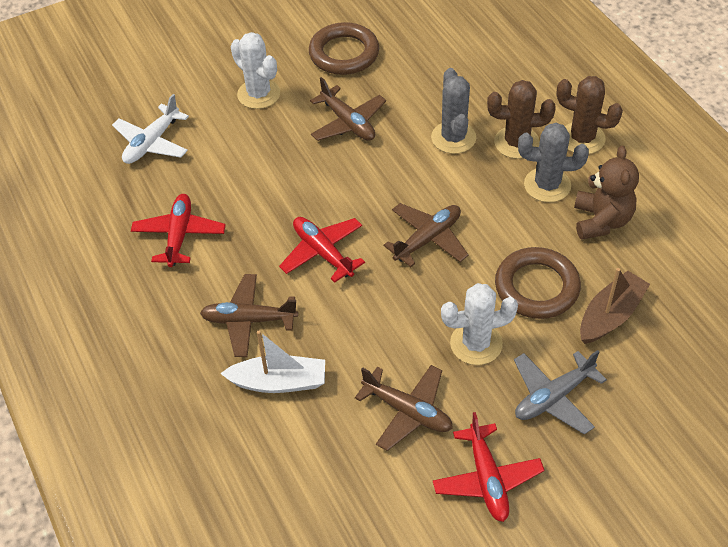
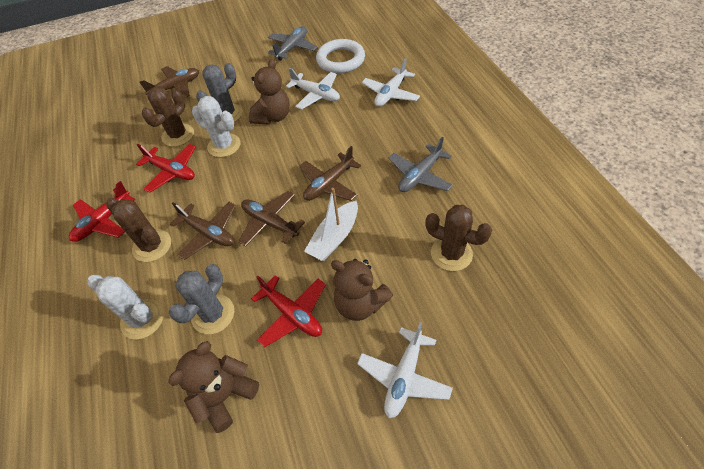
brown boat: [580,268,650,344] = 1 -> none = 0
brown cactus: [487,80,556,159] [557,76,623,154] = 2 -> [106,198,171,262] [142,86,194,147] [425,205,492,271] = 3
brown ring: [309,22,379,75] [495,247,581,319] = 2 -> none = 0
brown teddy bear: [574,146,639,240] = 1 -> [168,341,259,433] [249,59,290,125] [331,259,393,321] = 3
grey plane: [514,350,607,435] = 1 -> [268,26,317,61] [389,137,453,192] = 2
white plane: [112,94,189,164] = 1 -> [286,68,340,110] [357,322,453,418] [362,58,420,107] = 3
white ring: none = 0 -> [316,39,365,73] = 1

